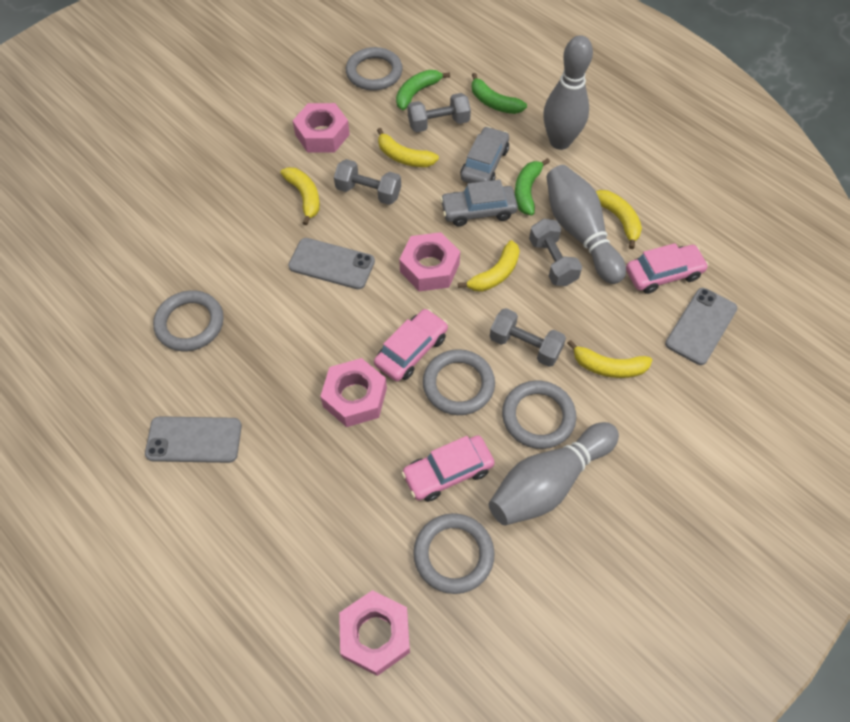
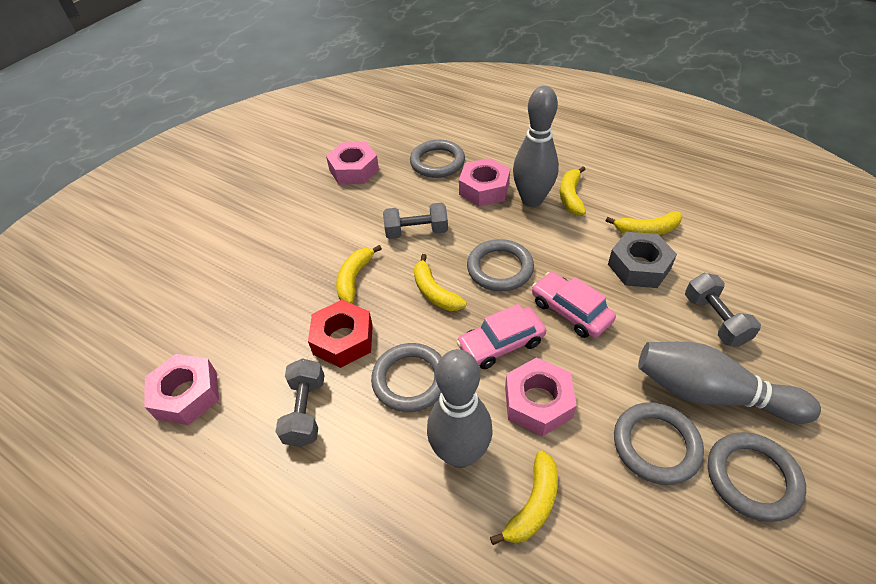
green banana: [396,70,450,110] [472,73,527,114] [515,158,550,216] = 3 -> none = 0
grey car: [440,180,518,226] [460,126,509,183] = 2 -> none = 0
grey dumbbell: [334,159,401,205] [407,93,471,132] [490,308,566,367] [529,219,582,286] = 4 -> [275,358,324,447] [383,203,448,239] [685,273,761,347] = 3
grey nut: none = 0 -> [608,232,677,288] = 1
grey phone: [145,416,242,463] [288,238,375,289] [665,288,738,365] = 3 -> none = 0
pink car: [374,309,448,381] [402,435,495,502] [626,243,709,294] = 3 -> [456,304,546,369] [532,272,616,338] = 2
red nut: none = 0 -> [308,300,373,368] = 1

